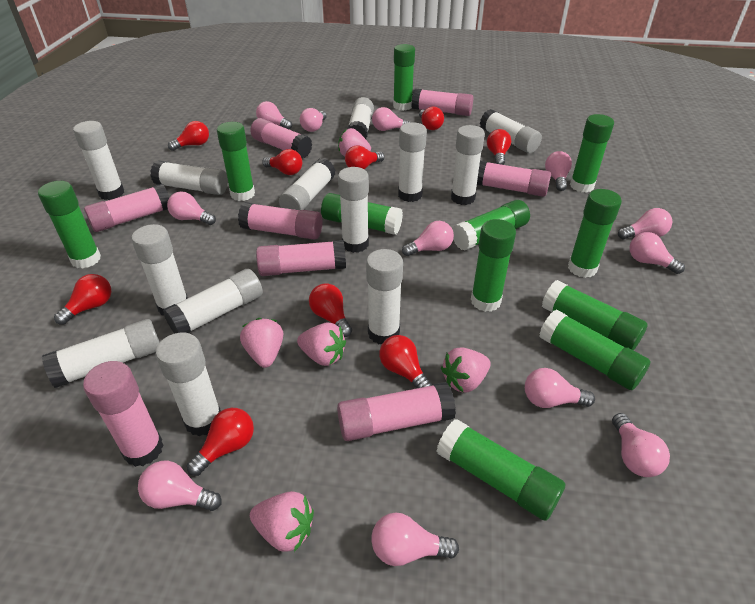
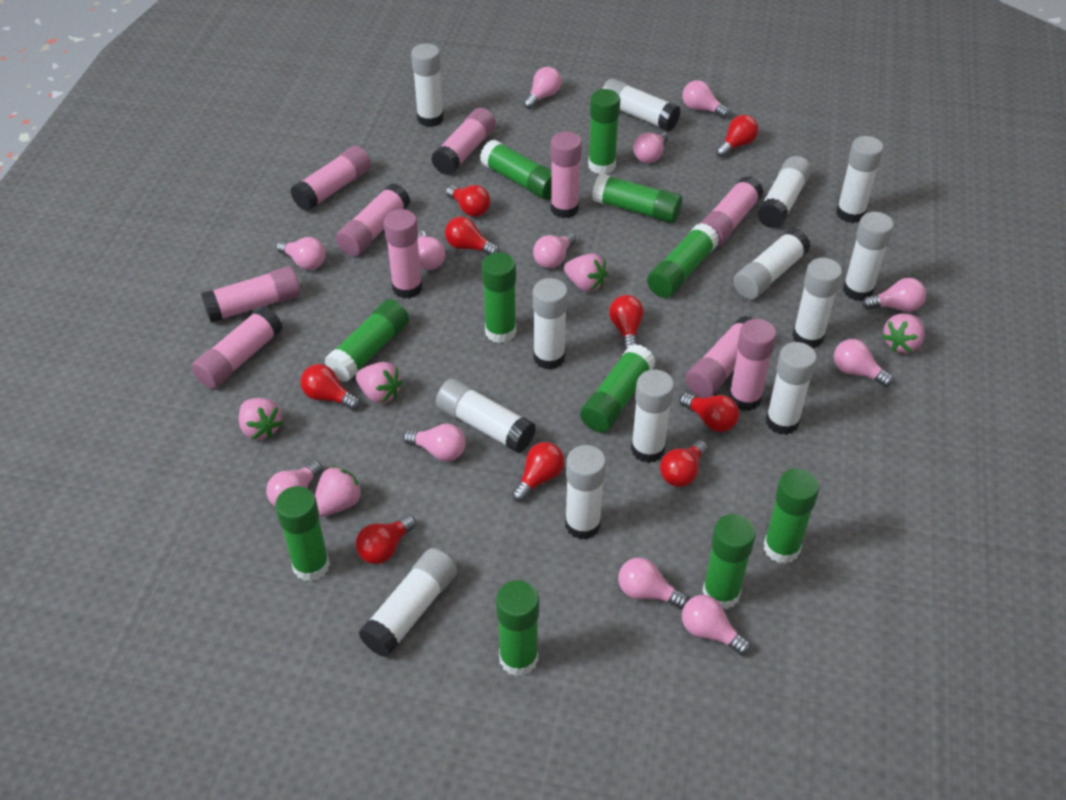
pink glue stick: [83,361,164,467] [84,184,170,232] [238,202,322,240] [250,118,312,158] [256,240,346,276] [337,382,456,441] [411,88,473,116] [477,161,551,197] = 8 -> [192,306,282,389] [201,266,301,323] [290,146,371,211] [336,183,410,256] [384,209,423,299] [431,108,496,175] [550,131,582,218] [686,316,753,398] [699,176,764,247] [729,319,777,411] = 10

